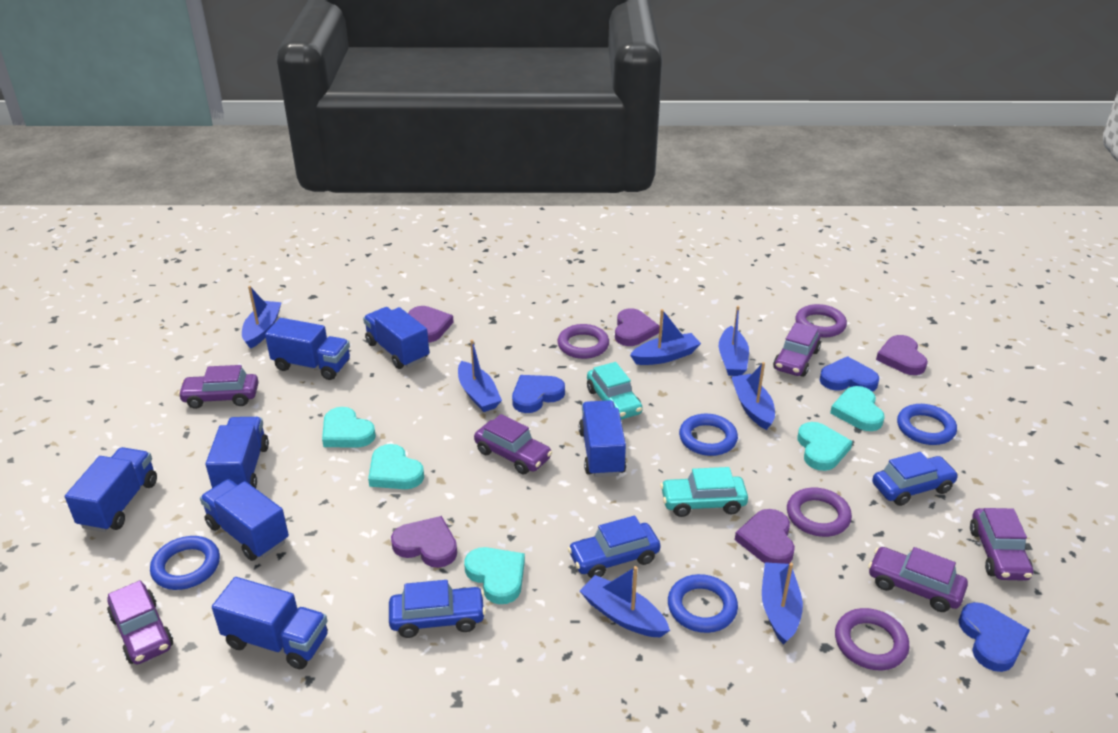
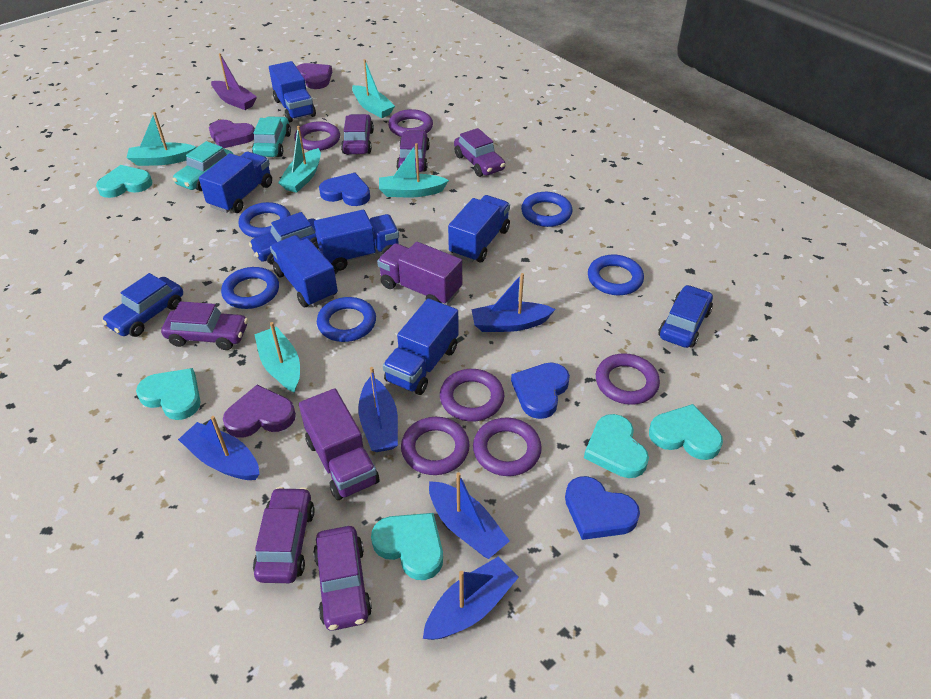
blue boat: [242,286,282,349] [458,340,502,412] [580,566,670,637] [630,309,701,365] [719,306,749,376] [731,362,775,430] [762,562,803,645] = 7 -> [178,416,259,480] [358,367,398,452] [423,556,519,640] [429,472,510,559] [471,273,556,332] = 5
blue ring: [150,536,220,590] [668,574,738,633] [679,414,738,456] [897,404,957,445] = 4 -> [221,267,279,309] [238,202,291,238] [317,297,376,342] [521,192,573,227] [588,255,644,295] = 5
blue truck: [65,447,157,532] [200,479,289,561] [206,417,269,488] [212,577,328,669] [265,318,350,380] [363,307,429,369] [579,400,626,477] = 7 -> [199,151,272,213] [269,61,316,122] [270,235,338,307] [314,210,399,271] [383,298,459,395] [448,195,510,262] = 6
purple boat: none = 0 -> [211,53,257,110] = 1
purple heart: [391,516,457,568] [408,306,454,343] [615,308,660,346] [735,509,795,564] [876,335,928,375] = 5 -> [209,120,255,148] [223,385,296,438] [297,63,332,89] = 3
purple ring: [558,324,609,359] [787,488,852,537] [795,304,847,337] [835,608,909,670] = 4 -> [294,121,340,151] [388,109,433,137] [401,417,470,475] [440,369,504,422] [473,418,542,476] [596,353,660,405] = 6
purple truck: none = 0 -> [299,388,379,500] [377,242,462,305] = 2
turquoise boat: none = 0 -> [127,112,196,166] [254,322,300,393] [278,126,321,193] [352,59,395,118] [379,143,449,197] = 5

